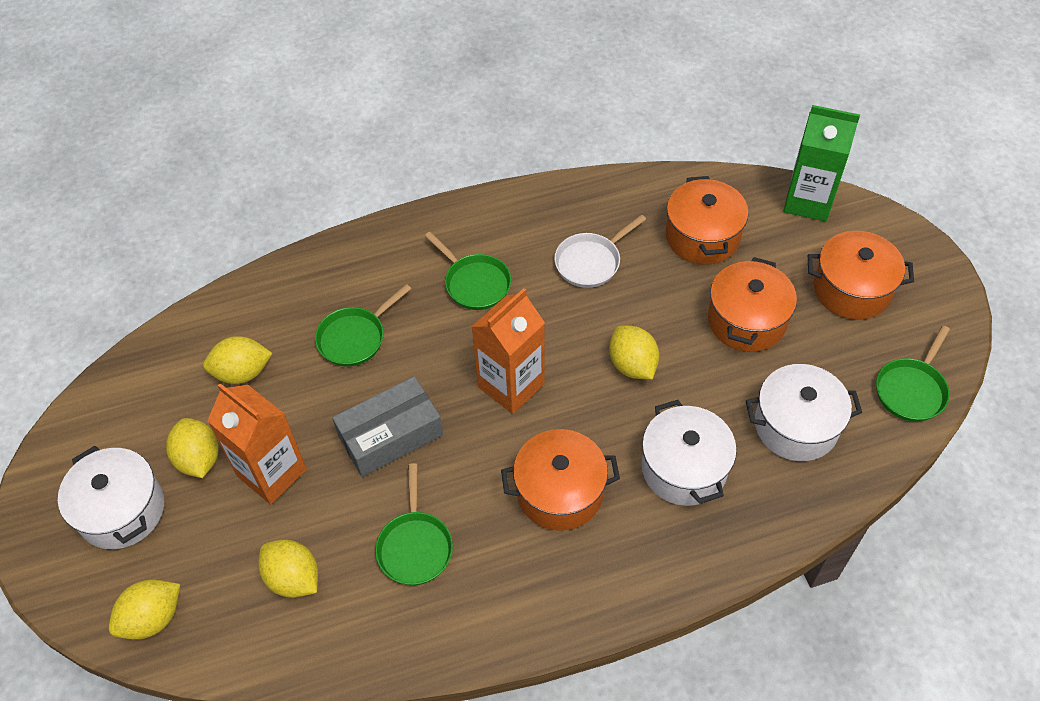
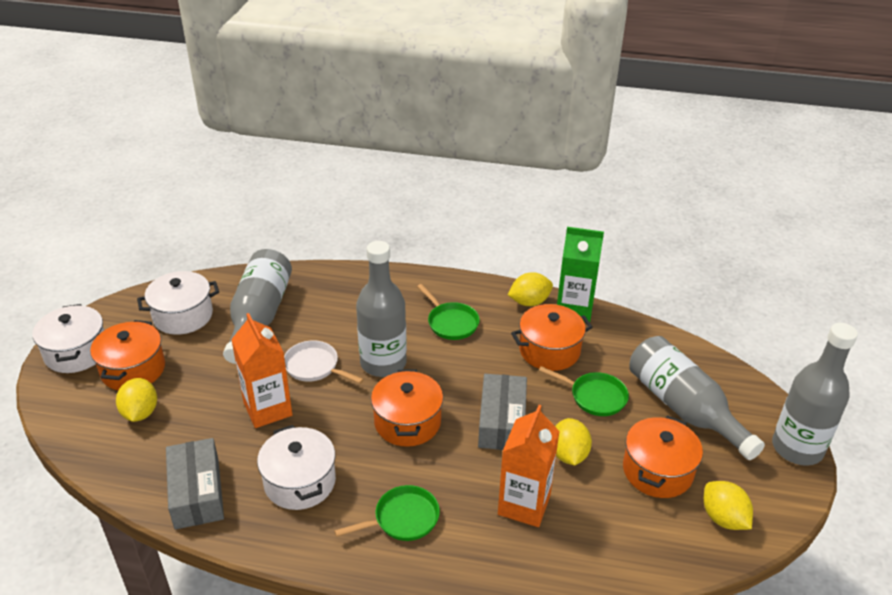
green pan: [315,284,411,366] [375,463,453,585] [425,232,511,310] [876,326,950,422] = 4 -> [334,485,440,541] [417,284,480,340] [539,366,629,416] = 3
grey bottle: none = 0 -> [223,249,292,364] [356,241,407,377] [629,336,765,460] [772,323,858,466] = 4
grey box: [332,376,443,477] = 1 -> [166,438,224,529] [478,374,527,450] = 2
yellow lemon: [109,580,180,640] [166,418,219,478] [203,336,272,384] [258,540,318,598] [609,326,659,379] = 5 -> [116,378,157,422] [508,272,553,306] [555,418,592,465] [704,481,753,530] = 4

